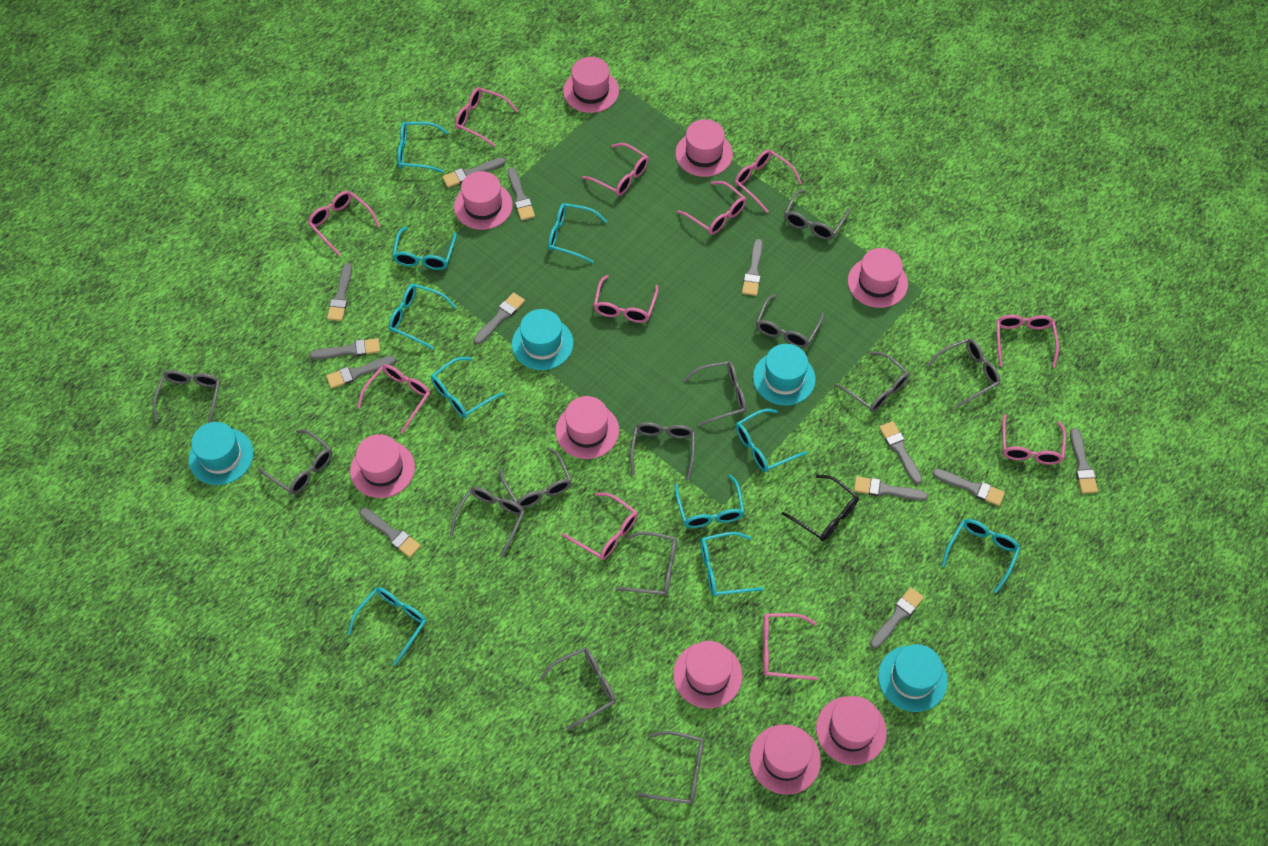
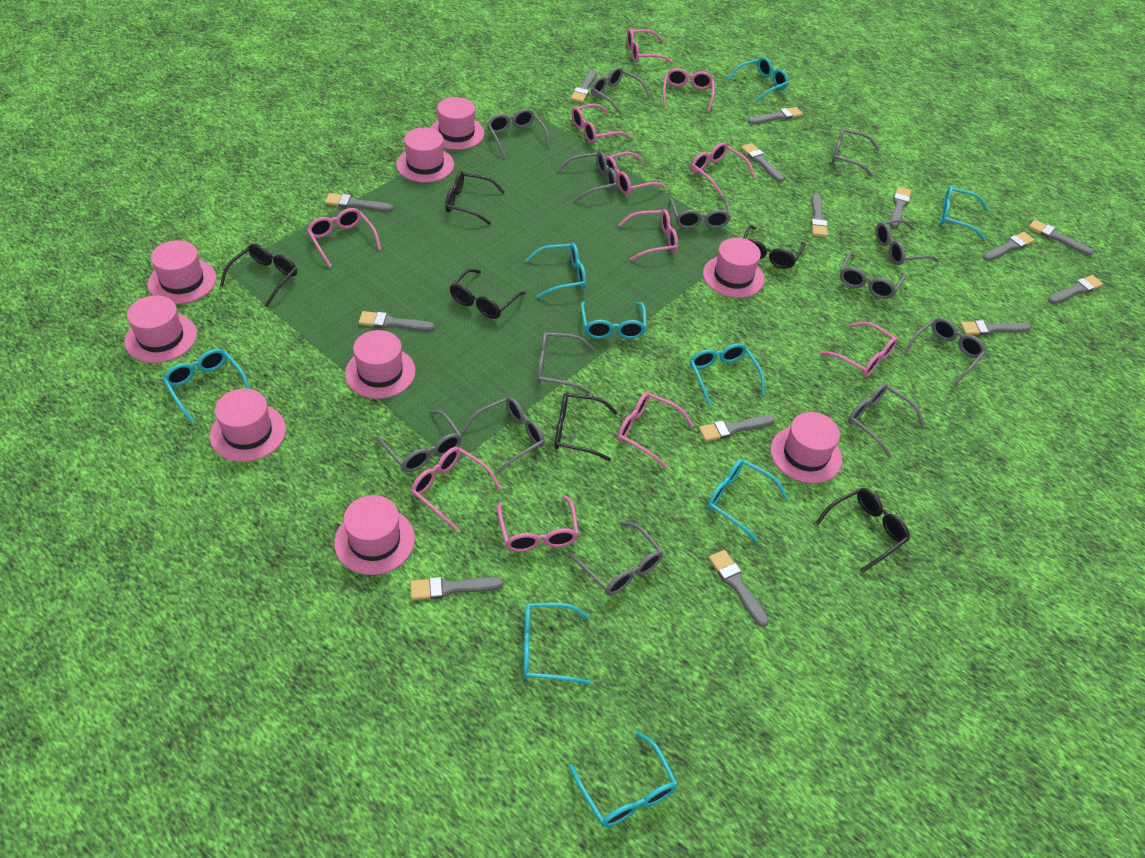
black glasses: [782,475,859,541] = 1 -> [220,244,297,307] [445,171,505,225] [450,268,526,319] [555,393,618,461] [743,225,805,269] [815,488,910,573] = 6
grey brush: [310,338,380,359] [326,356,396,389] [327,263,352,321] [360,508,421,557] [442,158,506,188] [473,292,525,345] [508,167,535,220] [742,239,763,296] [854,476,928,501] [870,587,924,649] [879,421,922,484] [932,469,1005,506] [1070,428,1098,494] = 13 -> [325,193,394,212] [359,311,435,331] [410,577,503,600] [571,70,597,103] [699,415,775,442] [709,550,769,627] [741,143,784,182] [748,107,803,125] [811,193,828,237] [890,187,911,228] [960,320,1031,335] [983,232,1034,261] [1028,220,1094,256] [1048,275,1103,304] = 14
turquoise glasses: [347,587,427,666] [389,284,456,350] [392,227,457,270] [397,122,449,173] [431,357,504,418] [548,203,607,263] [675,474,744,528] [701,532,764,597] [736,409,807,472] [941,519,1020,593] = 10 -> [163,349,250,423] [523,603,591,684] [526,243,586,298] [569,732,678,828] [581,301,647,339] [690,343,765,407] [707,459,788,542] [728,57,789,102] [940,186,989,239] = 9
turquoise hat: [189,422,253,485] [512,309,573,370] [753,344,816,405] [878,644,948,712] = 4 -> none = 0

